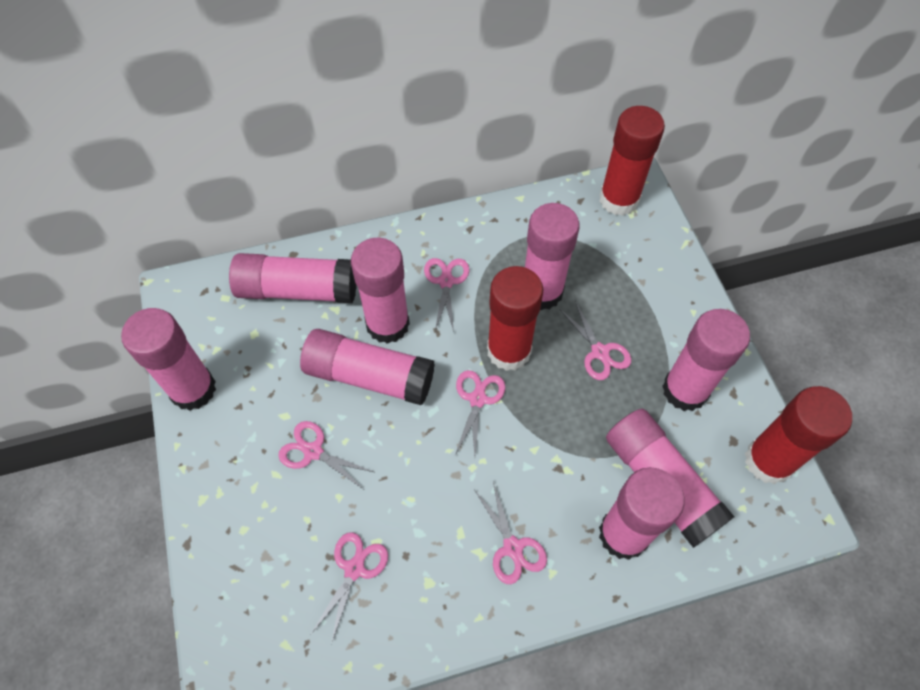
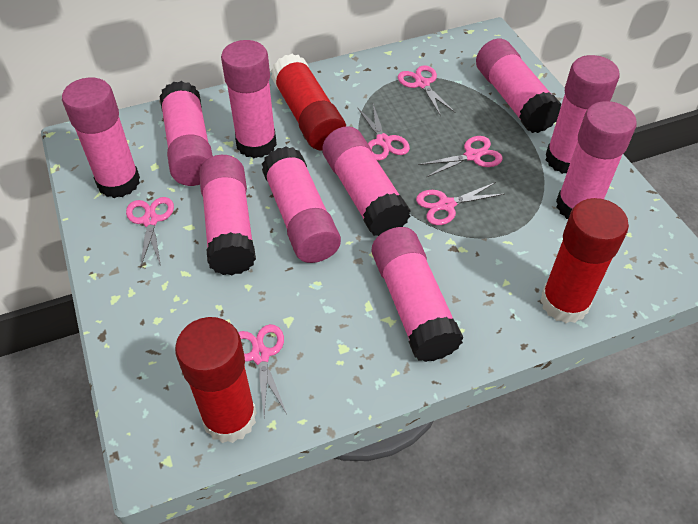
pink glue stick: [121,308,216,411] [229,253,356,303] [300,329,435,405] [351,238,410,344] [525,203,580,310] [599,467,685,560] [606,409,734,548] [662,309,750,411] = 8 -> [62,77,140,198] [160,81,213,186] [199,155,256,275] [221,40,277,158] [262,146,341,263] [323,126,411,236] [372,227,463,362] [476,38,561,133] [546,55,619,174] [556,101,637,219] = 10

